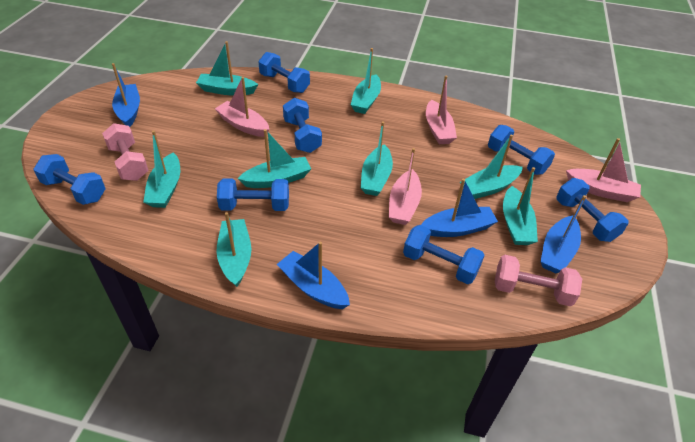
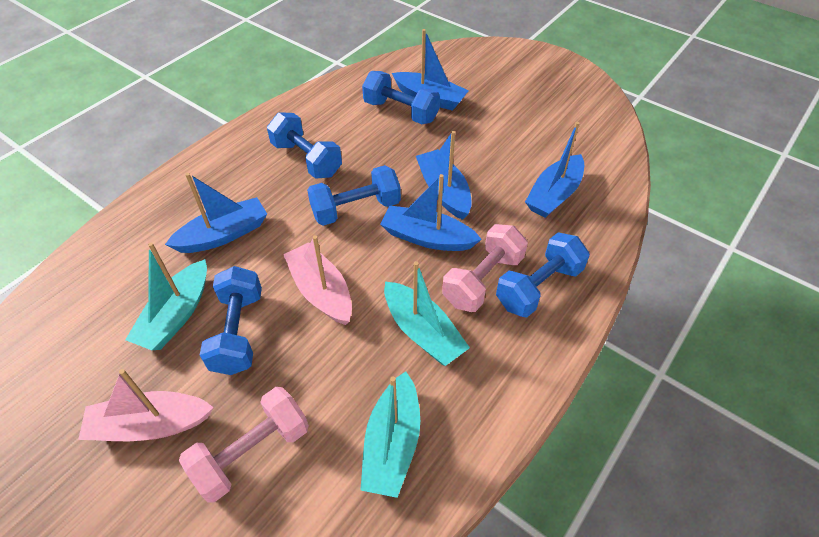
blue boat: [112,63,140,127] [277,242,350,309] [421,179,498,237] [541,195,586,273] = 4 -> [165,173,267,253] [380,174,482,251] [392,29,469,111] [416,131,472,220] [525,122,584,218] = 5
blue dumbbell: [33,154,105,205] [217,178,289,211] [258,52,310,93] [283,98,322,153] [403,225,485,284] [488,125,555,175] [556,178,628,242] = 7 -> [200,266,262,375] [267,112,342,179] [307,165,401,226] [362,71,440,124] [496,232,590,317] = 5
pink boat: [215,77,269,137] [389,148,422,225] [426,75,457,144] [566,138,641,202] = 4 -> [78,369,214,441] [283,235,352,325] = 2
turquoise boat: [143,130,180,208] [196,41,258,96] [216,212,251,287] [237,129,311,188] [351,48,381,114] [361,121,393,196] [460,135,523,199] [503,167,538,245] = 8 -> [125,242,207,350] [360,372,420,498] [384,261,470,366] = 3

